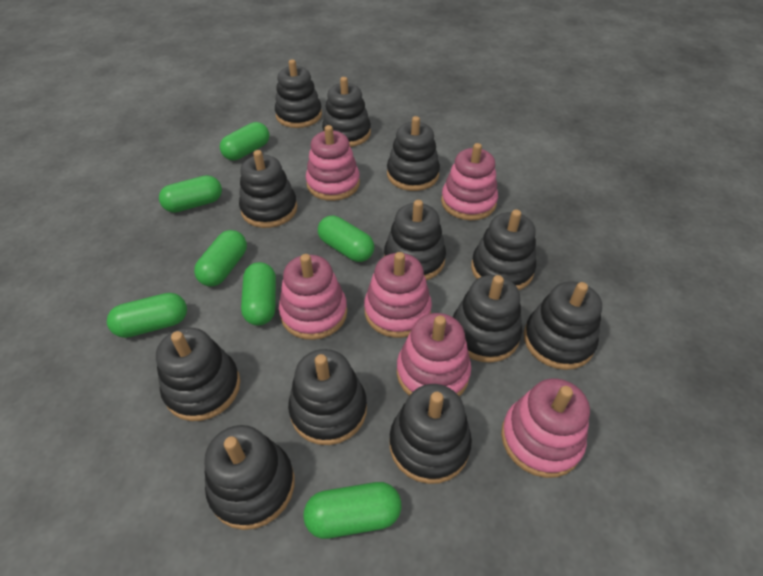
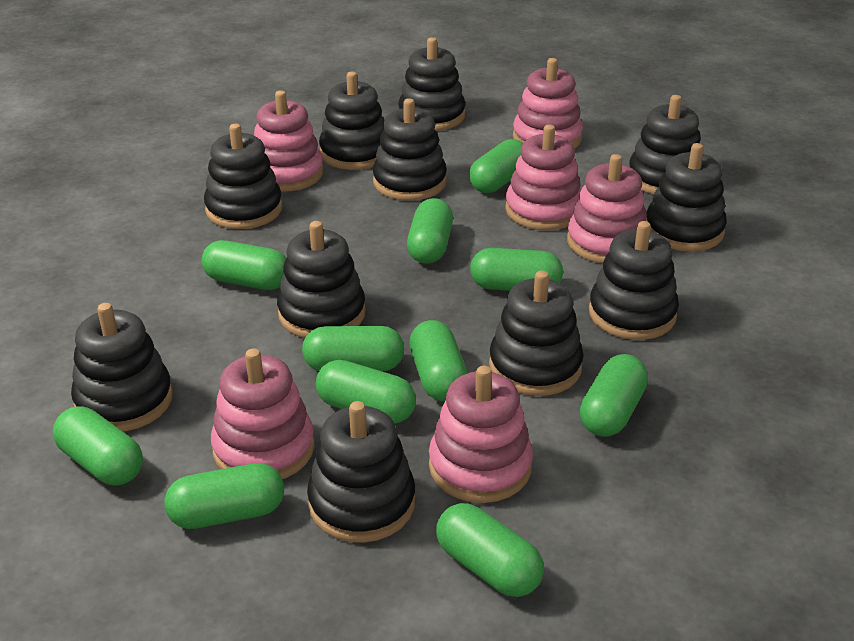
black stacking toy: [156,328,240,421] [204,425,295,530] [239,150,297,228] [275,59,322,128] [288,349,367,445] [322,77,371,147] [384,200,446,280] [387,116,440,191] [389,384,472,484] [453,275,522,363] [471,209,536,290] [524,281,602,370] = 12 -> [71,303,173,432] [204,124,282,229] [277,221,366,338] [307,401,415,543] [319,72,384,170] [373,98,447,201] [398,37,466,131] [489,271,583,396] [589,221,679,340] [629,95,701,194] [646,143,727,252] = 11
green capsule: [107,293,187,338] [159,175,222,213] [194,230,247,286] [220,122,269,160] [241,262,276,326] [303,482,401,539] [318,216,374,262] = 7 -> [53,406,143,485] [165,463,284,529] [202,240,286,290] [302,326,404,372] [316,360,416,424] [407,198,453,264] [409,320,467,401] [436,503,544,597] [469,139,523,193] [470,248,563,291] [580,354,648,437] = 11

